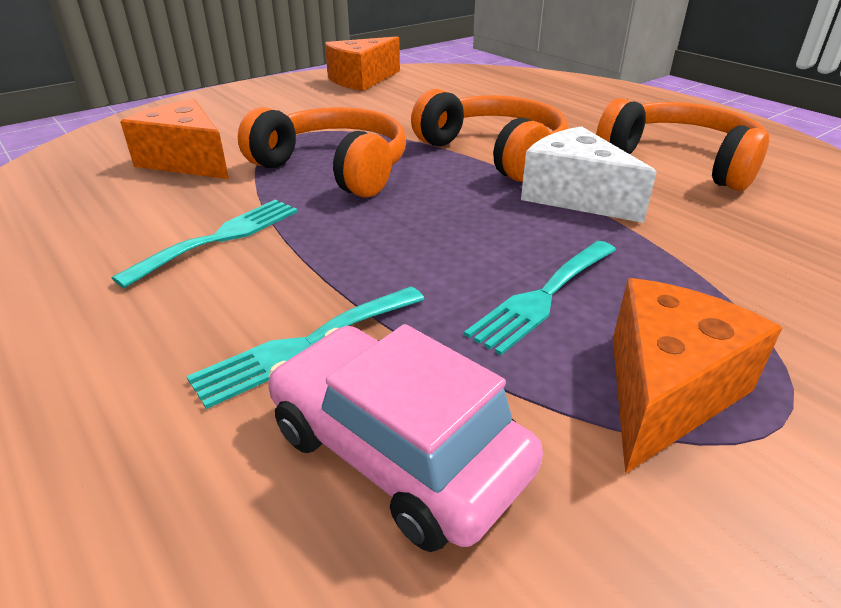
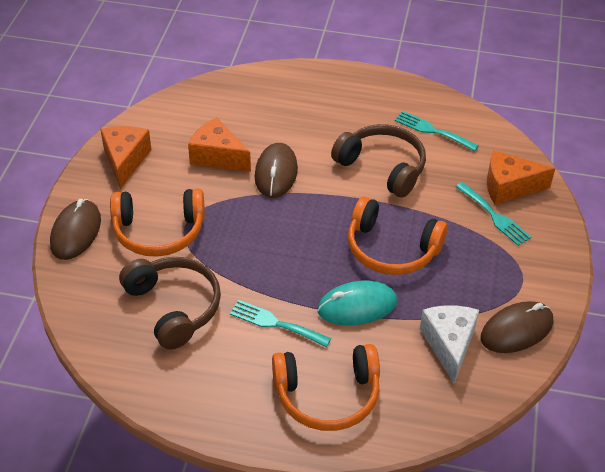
brown headphones: none = 0 -> [119,257,221,350] [331,124,426,197] = 2
brown mouse: none = 0 -> [50,199,101,260] [255,143,298,198] [481,301,553,353] = 3
pink car: [268,324,543,552] = 1 -> none = 0
turquoise mouse: none = 0 -> [317,281,397,325] = 1

